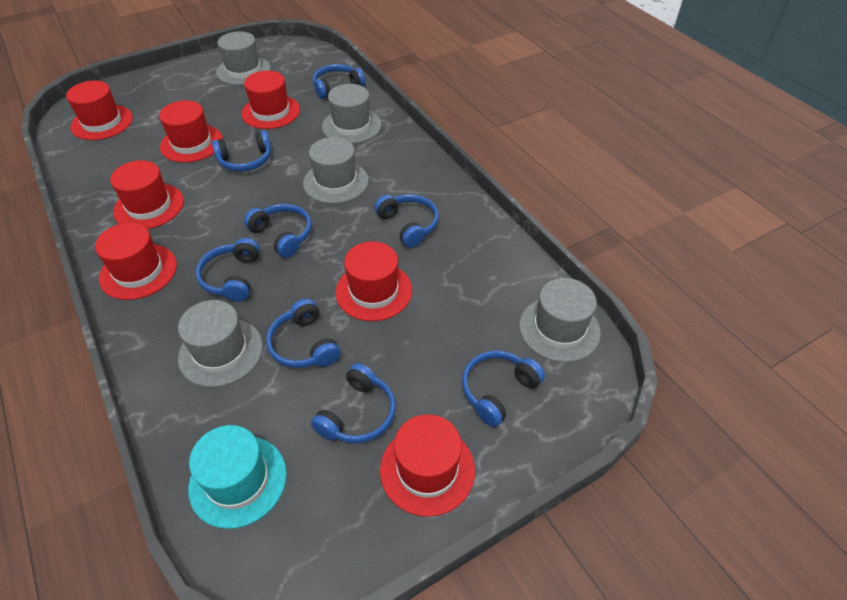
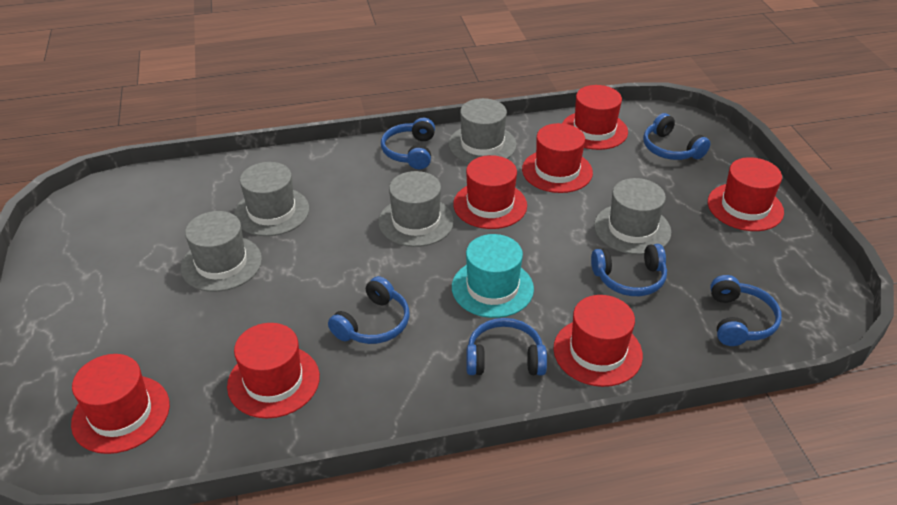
blue headphones: [195,238,260,302] [212,130,271,172] [244,204,312,258] [266,299,340,368] [311,363,396,444] [313,64,365,99] [374,194,439,248] [462,350,545,427] = 8 -> [328,276,409,344] [381,118,435,169] [466,318,547,375] [591,244,667,296] [643,113,710,160] [710,275,782,346] = 6

